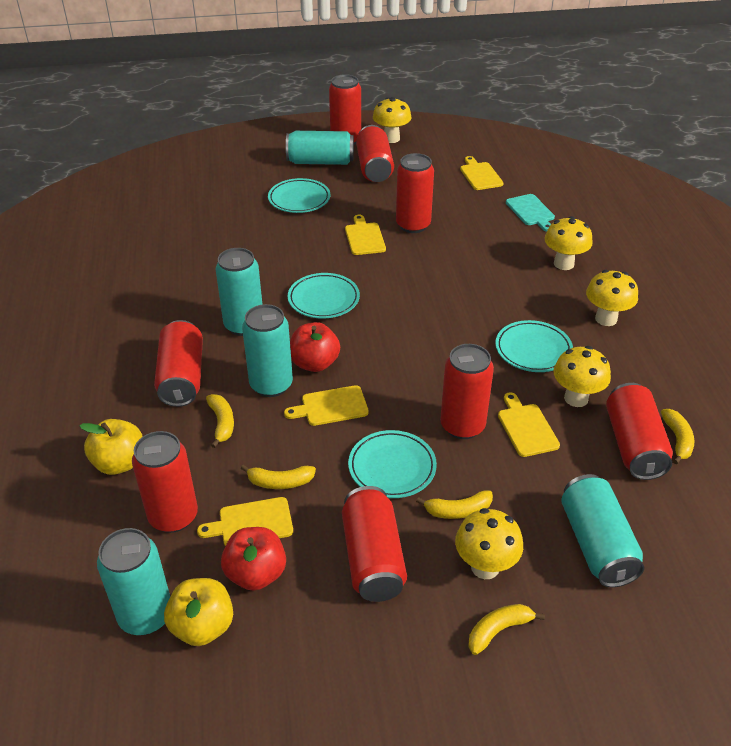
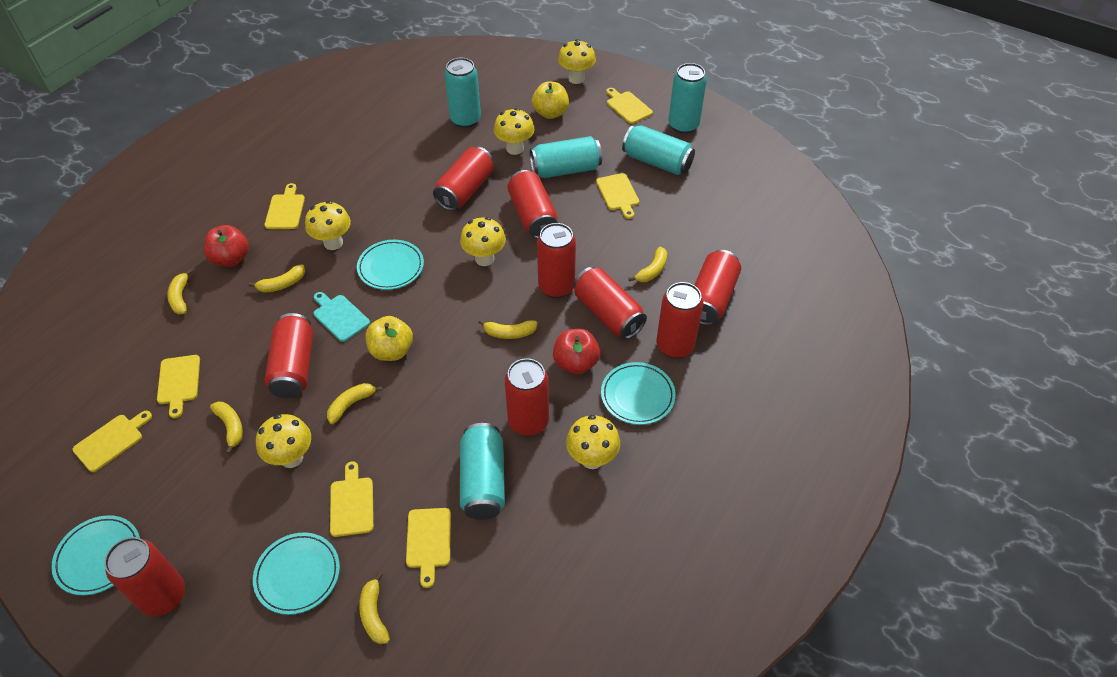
red can: [132,431,198,533] [154,320,203,407] [329,74,361,145] [342,486,407,602] [356,125,394,182] [396,153,434,233] [440,344,494,439] [606,383,673,480] = 8 -> [104,537,185,616] [265,313,313,398] [433,147,494,211] [505,358,549,436] [508,170,558,239] [537,223,576,298] [573,267,647,339] [656,282,703,358] [694,250,741,325] = 9
yellow banana: [206,394,234,448] [241,465,316,489] [416,490,493,519] [468,604,545,655] [661,409,694,464] = 5 -> [167,269,192,314] [210,402,243,454] [248,264,305,293] [327,383,383,424] [359,572,390,644] [478,320,538,339] [628,247,667,282] = 7
yellow cutting board: [197,497,293,546] [284,385,369,426] [345,215,386,255] [460,156,504,190] [498,393,560,457] = 5 -> [73,411,152,472] [157,355,200,418] [264,183,305,229] [330,461,374,537] [406,508,451,588] [596,173,639,219] [606,88,653,124] = 7
yellow mushroom: [373,97,412,143] [455,508,523,579] [544,216,593,270] [553,346,611,407] [586,270,638,326] = 5 -> [256,414,311,468] [305,201,351,250] [460,217,506,266] [494,108,534,155] [558,39,596,84] [566,415,620,469] = 6

